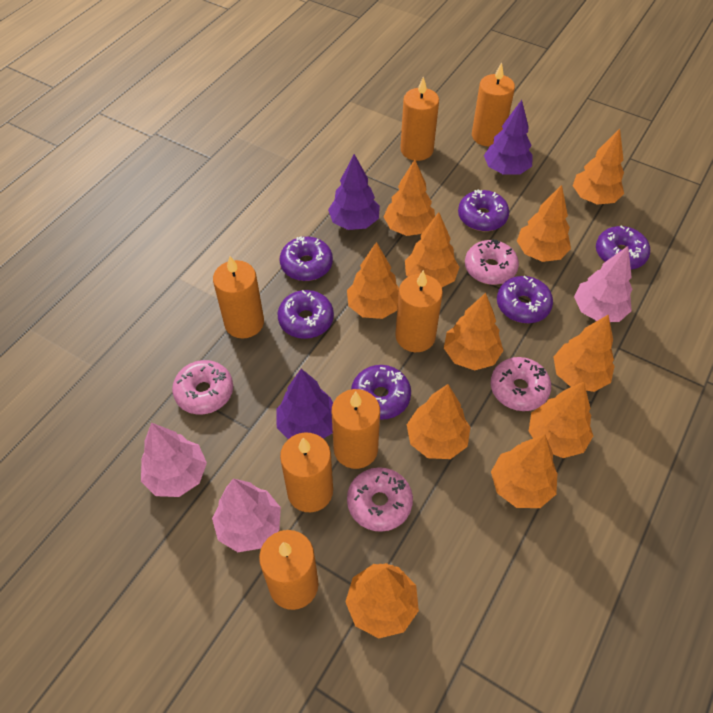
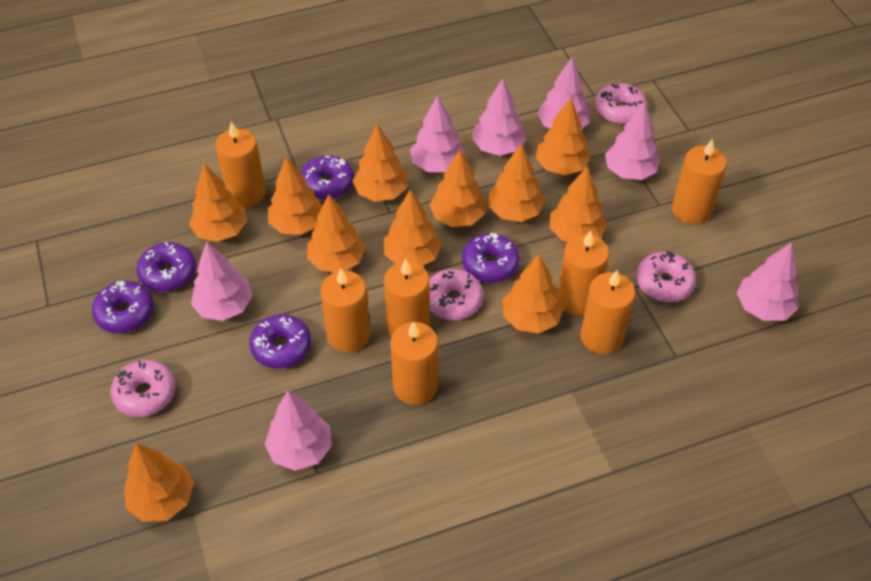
pink tree: [141,423,207,497] [212,478,281,552] [574,246,632,322] = 3 -> [191,241,252,321] [264,391,332,471] [410,95,465,172] [472,78,526,156] [537,57,590,130] [605,102,660,180] [737,242,798,321] = 7
purple donut: [278,290,334,339] [280,236,333,281] [351,365,411,420] [458,189,509,231] [497,276,553,323] [596,226,650,269] = 6 -> [92,280,154,333] [136,242,196,292] [249,314,311,369] [301,155,354,200] [462,232,520,283] = 5
purple tree: [276,369,333,439] [328,154,380,230] [484,100,533,175] = 3 -> none = 0

